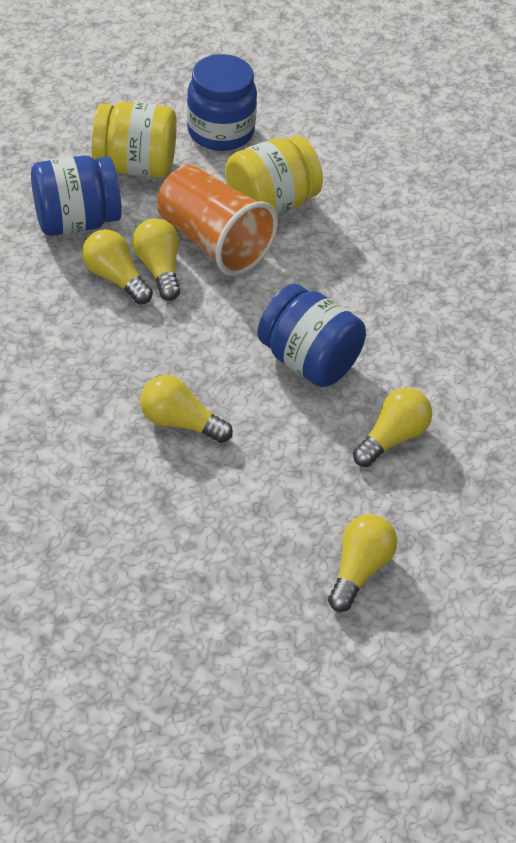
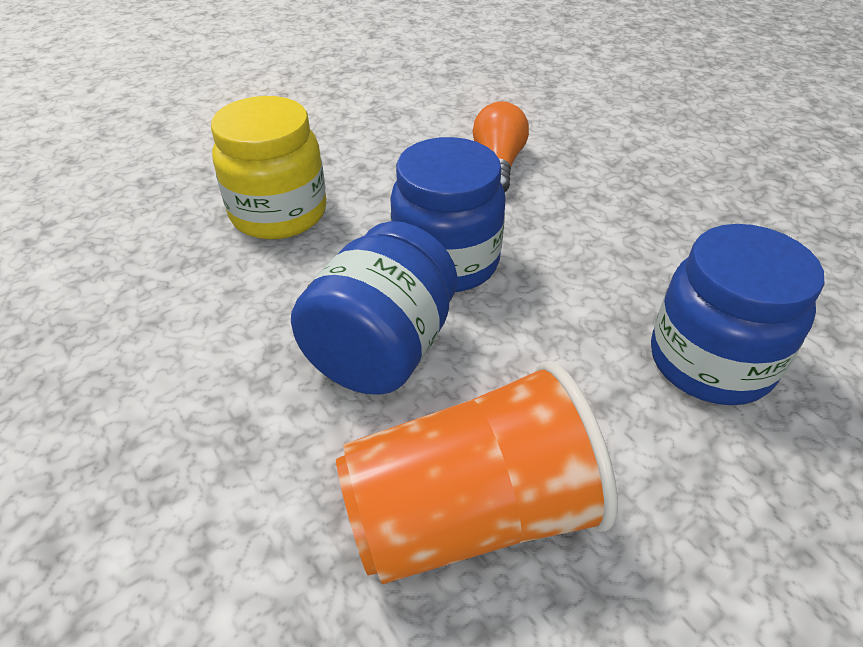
orange light bulb: none = 0 -> [473,101,529,192] = 1
yellow jar: [92,102,177,178] [225,135,323,216] = 2 -> [211,96,326,239] = 1
yellow light bulb: [82,229,153,305] [132,218,180,301] [140,375,233,443] [328,514,397,612] [353,388,432,467] = 5 -> none = 0

